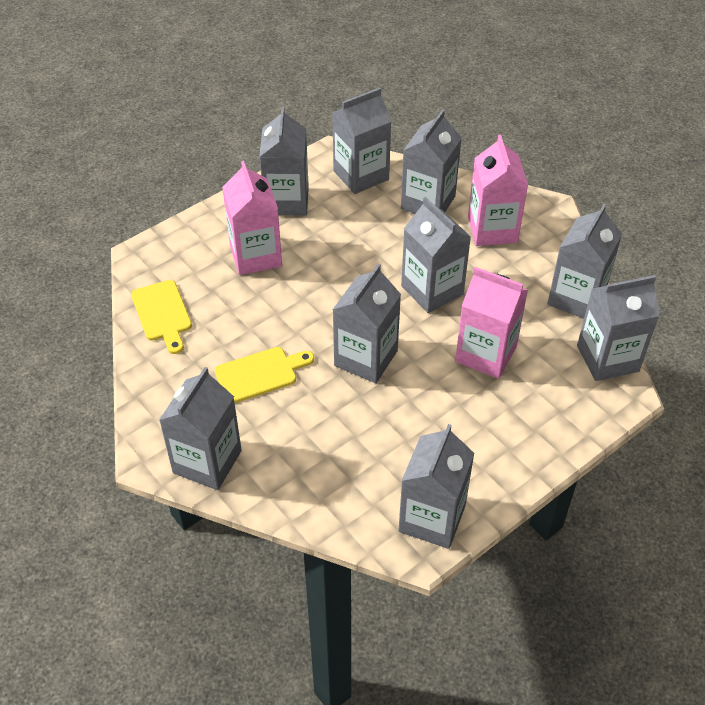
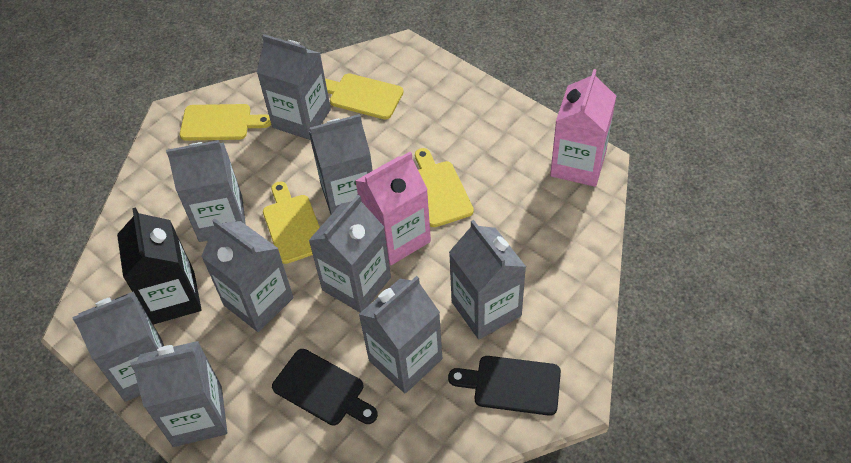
black carton: none = 0 -> [117,208,202,324] = 1
black cutting board: none = 0 -> [272,349,378,426] [448,356,561,416] = 2
pink carton: [222,161,282,275] [455,267,528,379] [468,135,528,246] = 3 -> [355,152,431,265] [550,69,616,187] = 2
yellow cutting board: [131,280,192,354] [215,347,314,403] = 2 -> [180,104,271,141] [263,181,320,264] [325,74,404,120] [415,148,474,227] = 4

